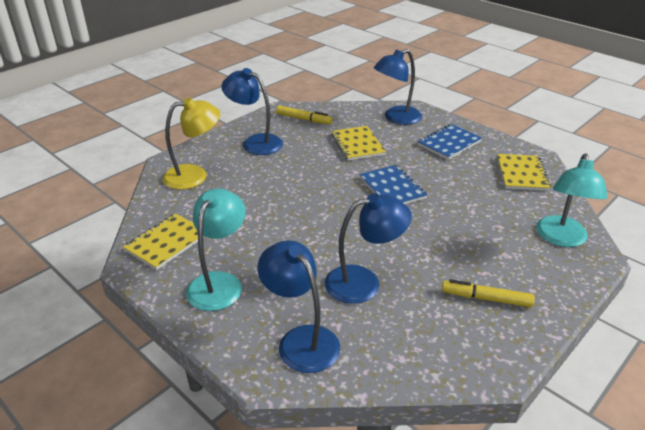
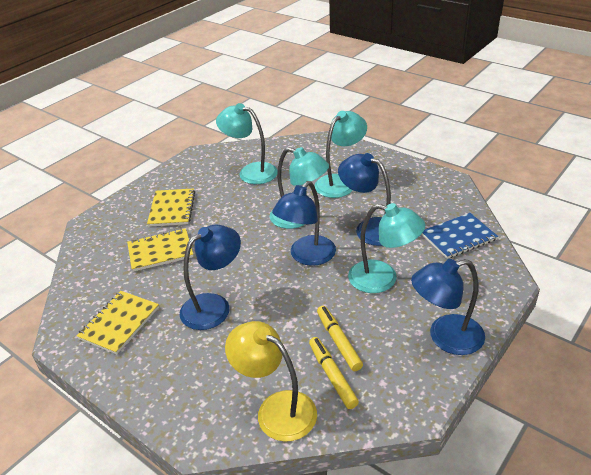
blue notebook: [359,165,428,204] [418,124,482,159] = 2 -> [421,213,498,259] = 1
turquoise lamp: [186,188,246,311] [536,153,608,247] = 2 -> [216,103,278,184] [270,147,329,229] [315,111,367,198] [348,203,425,293] = 4

